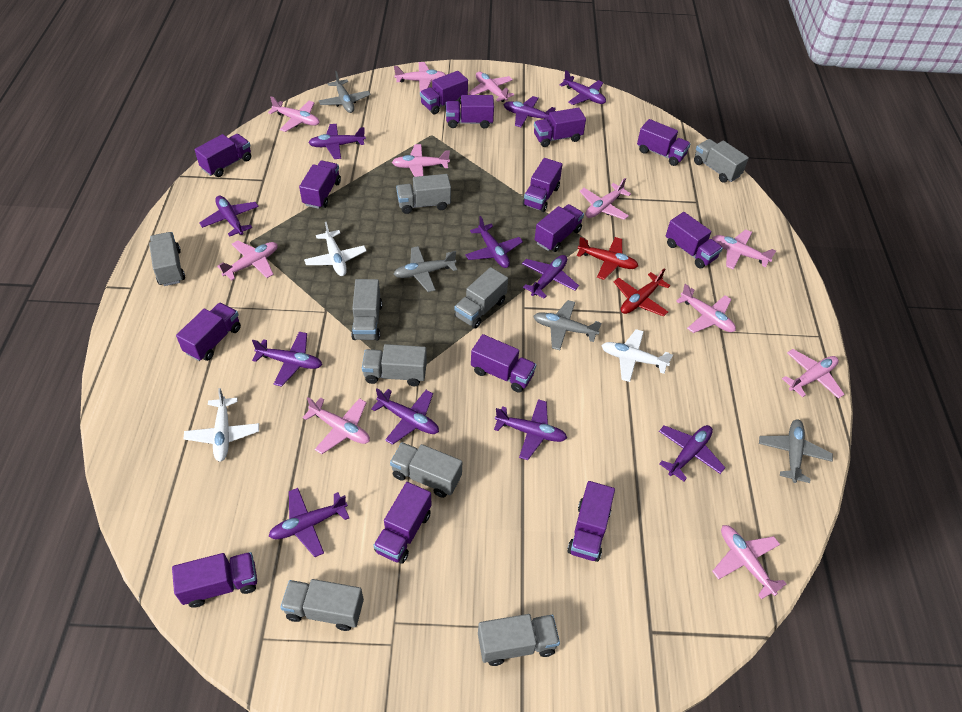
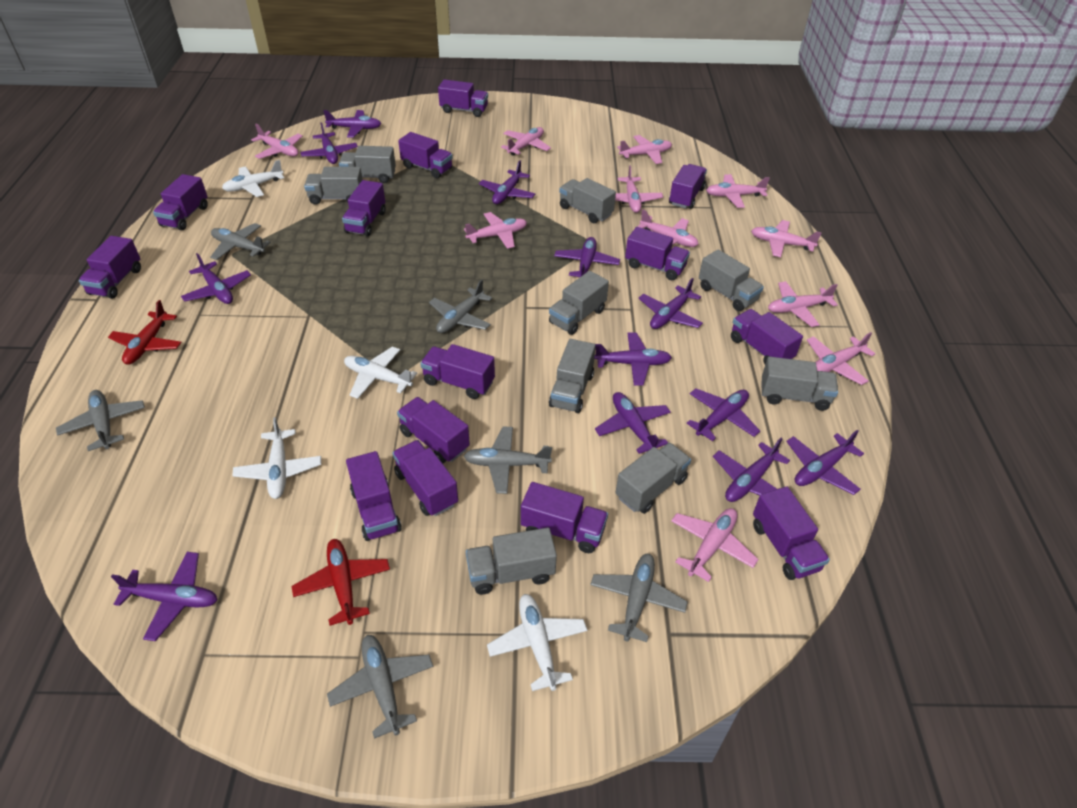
grey plane: [319,71,371,113] [394,246,457,292] [533,300,602,350] [759,419,833,483] = 4 -> [56,390,145,451] [210,223,271,260] [327,635,433,739] [429,279,492,333] [464,426,552,494] [590,554,688,642] = 6
purple plane: [199,195,259,236] [252,332,322,387] [269,488,349,557] [308,124,366,159] [371,389,439,445] [465,216,523,268] [494,399,567,460] [503,96,556,127] [522,255,579,299] [560,70,606,105] [659,425,725,481] = 11 -> [111,552,218,641] [181,253,251,304] [300,122,358,164] [323,110,381,138] [479,160,535,204] [554,237,620,277] [594,333,672,386] [595,392,671,454] [638,278,703,329] [687,388,760,441] [713,438,790,502] [786,430,864,495] = 12
white plane: [184,388,259,462] [304,222,366,276] [601,329,673,382] = 3 -> [222,160,284,197] [232,417,321,499] [344,346,417,399] [487,594,587,691] = 4

